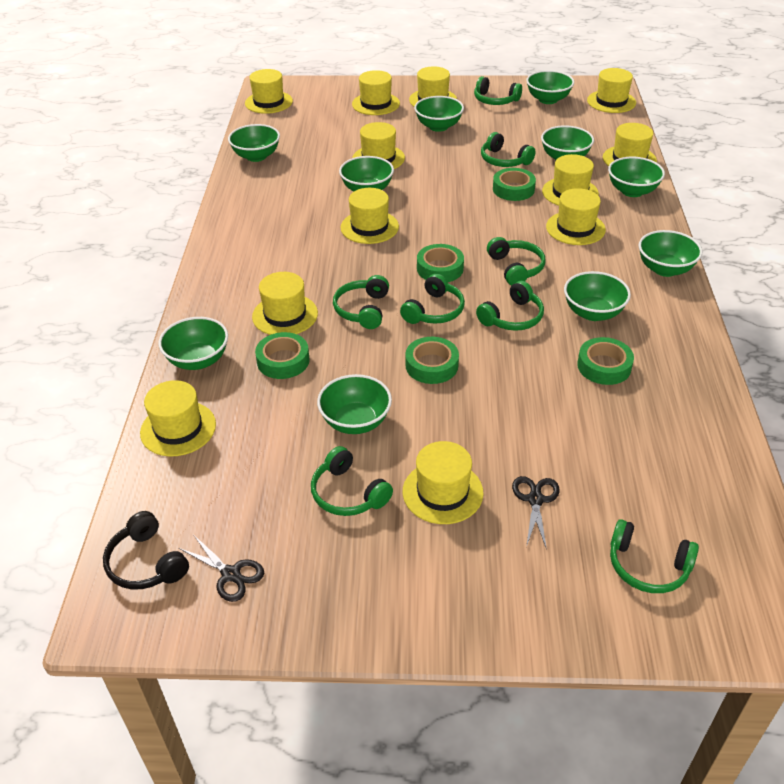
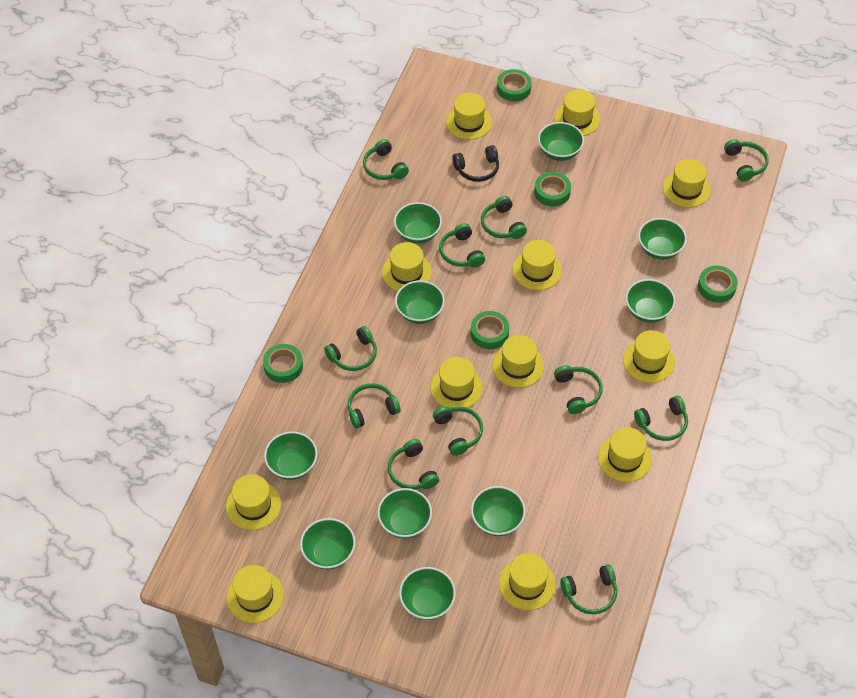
black scissors: [179,536,264,602] [512,476,560,550] = 2 -> none = 0
green headphones: [311,446,393,516] [333,275,389,329] [400,273,465,324] [474,76,522,105] [476,281,544,331] [481,132,536,167] [487,237,546,286] [610,519,699,593] = 8 -> [324,326,377,371] [348,383,401,428] [363,139,409,180] [388,439,439,490] [433,406,483,456] [439,223,485,268] [481,196,527,239] [554,365,603,414] [560,564,617,614] [634,396,688,441] [724,139,769,182] = 11

